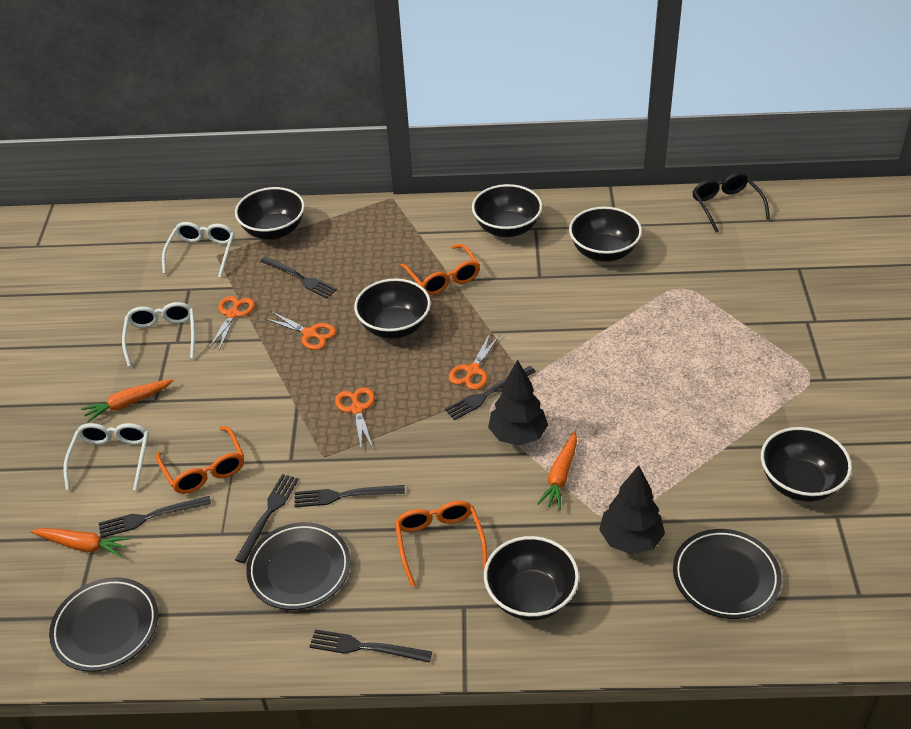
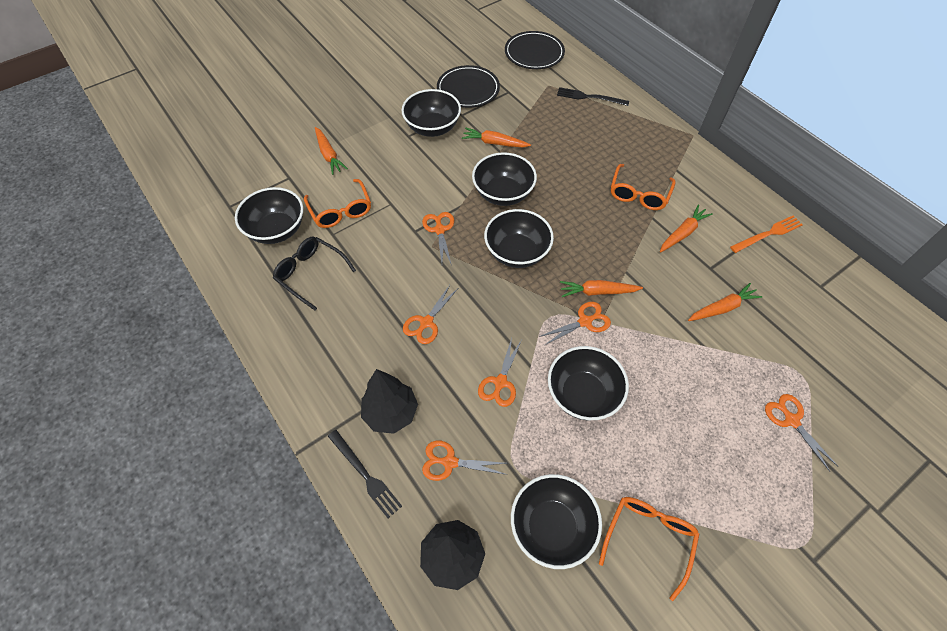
black fork: [99,496,211,538] [235,474,299,563] [260,256,337,298] [294,485,405,507] [309,629,432,663] [445,366,536,420] = 6 -> [328,430,402,518] [557,87,629,106] = 2
black plate: [49,577,158,672] [246,522,351,610] [673,529,782,619] = 3 -> [437,65,500,108] [505,31,565,69] = 2
orange carrot: [30,528,130,557] [81,379,174,422] [537,431,577,510] = 3 -> [315,127,348,175] [462,128,531,147] [560,280,643,297] [660,204,713,252] [688,283,762,321] = 5
orange fork: none = 0 -> [730,216,803,253] = 1
orange scissors: [209,296,255,351] [264,311,336,350] [335,387,375,449] [449,333,500,390] = 4 -> [403,285,457,344] [422,212,454,266] [422,441,507,481] [478,338,522,407] [539,302,611,345] [765,394,839,472] = 6
white glasses: [63,423,149,490] [122,302,195,367] [162,222,235,278] = 3 -> none = 0

